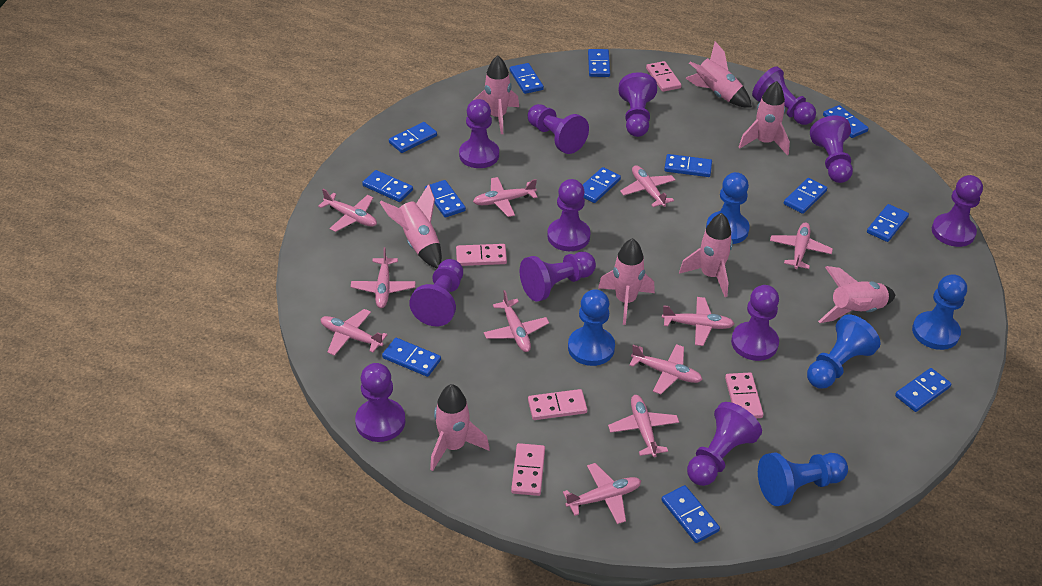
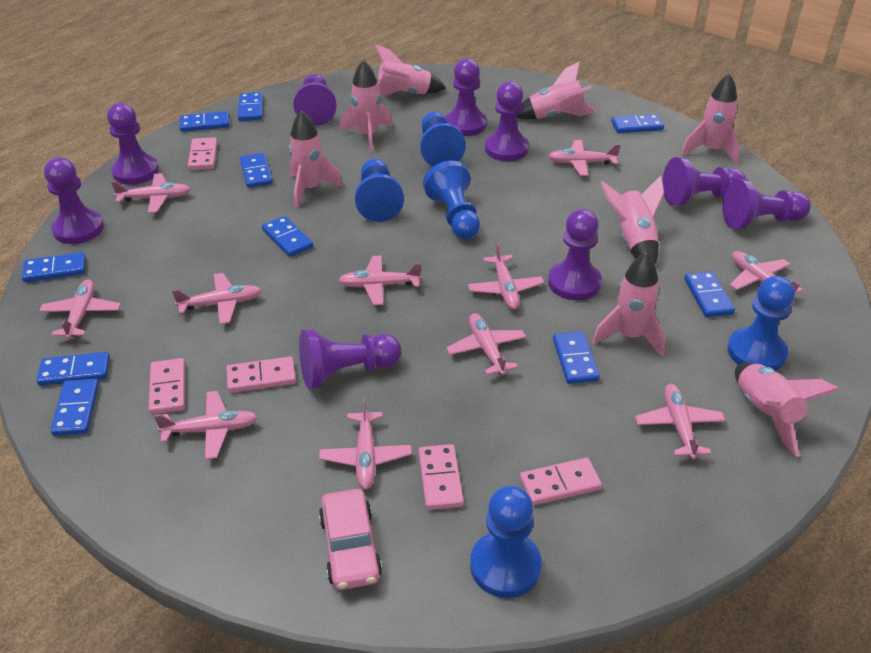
blue domino: [362,170,413,202] [382,338,441,377] [389,122,437,153] [425,180,466,218] [510,63,544,94] [583,167,621,203] [588,49,610,77] [661,485,720,543] [664,154,712,177] [784,178,827,214] [823,105,869,138] [867,204,909,242] [895,368,951,412] = 13 -> [22,252,86,282] [37,352,110,386] [51,379,99,436] [180,111,229,132] [238,92,263,121] [240,153,273,188] [262,216,313,257] [553,332,600,384] [611,114,664,133] [684,271,735,317] = 10
pink car: none = 0 -> [319,489,382,590] = 1
purple pawn: [355,363,405,442] [409,259,463,326] [459,99,499,168] [520,252,596,302] [528,104,589,154] [547,179,591,251] [619,72,657,137] [687,402,762,486] [731,285,779,361] [752,66,816,125] [810,115,853,183] [932,175,983,247] = 12 -> [44,157,104,244] [107,103,159,185] [293,74,337,126] [299,329,402,389] [445,58,487,136] [485,81,529,161] [548,209,602,300] [662,157,746,206] [722,179,811,229] = 9

